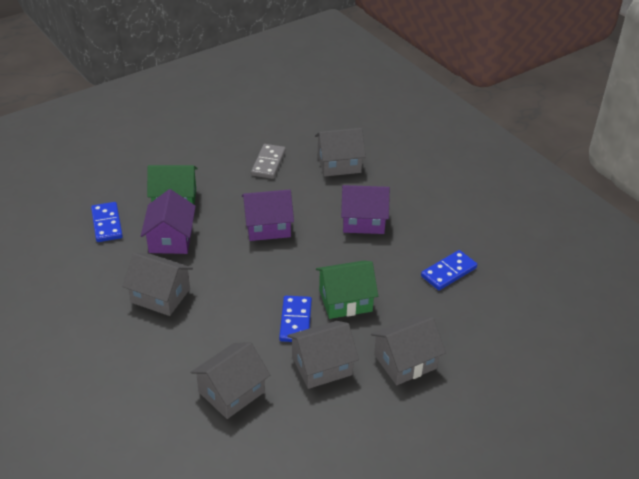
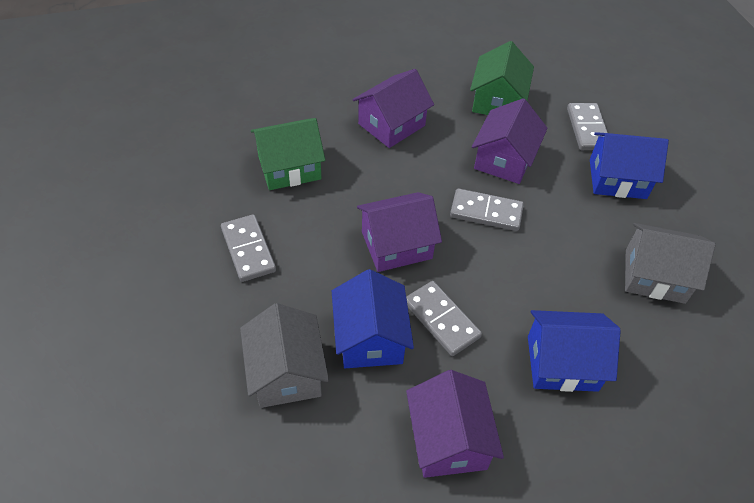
blue domino: [91,202,123,242] [279,296,312,342] [421,250,477,290] = 3 -> none = 0
blue house: none = 0 -> [332,269,414,368] [528,310,621,392] [590,132,669,199] = 3
grey domino: [251,144,286,179] = 1 -> [221,214,276,282] [406,281,482,356] [450,188,524,231] [567,103,608,150] = 4
grey house: [122,253,193,316] [191,342,270,419] [287,321,359,389] [315,128,366,177] [371,316,446,385] = 5 -> [240,303,329,408] [625,223,716,304] = 2
purple house: [141,189,196,254] [242,190,294,241] [341,185,390,234] = 3 -> [352,69,434,148] [357,192,442,272] [406,370,504,478] [472,98,548,184] = 4

